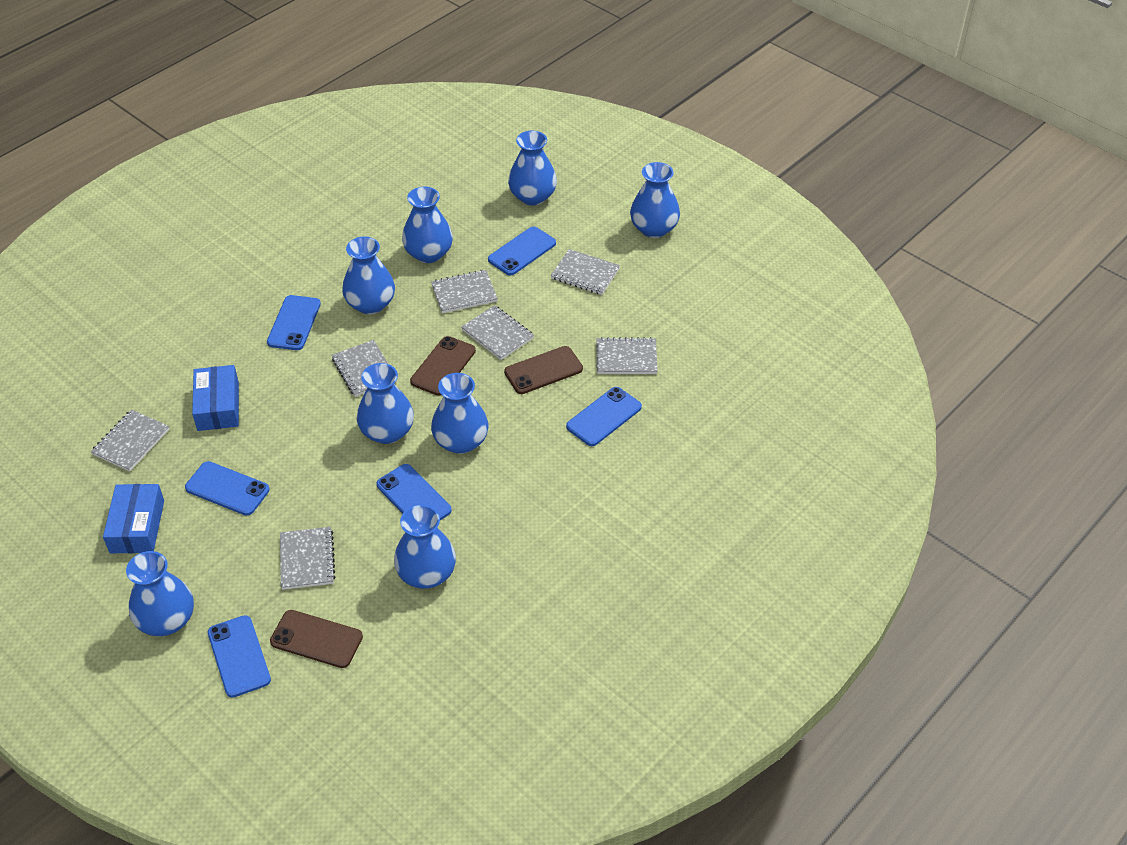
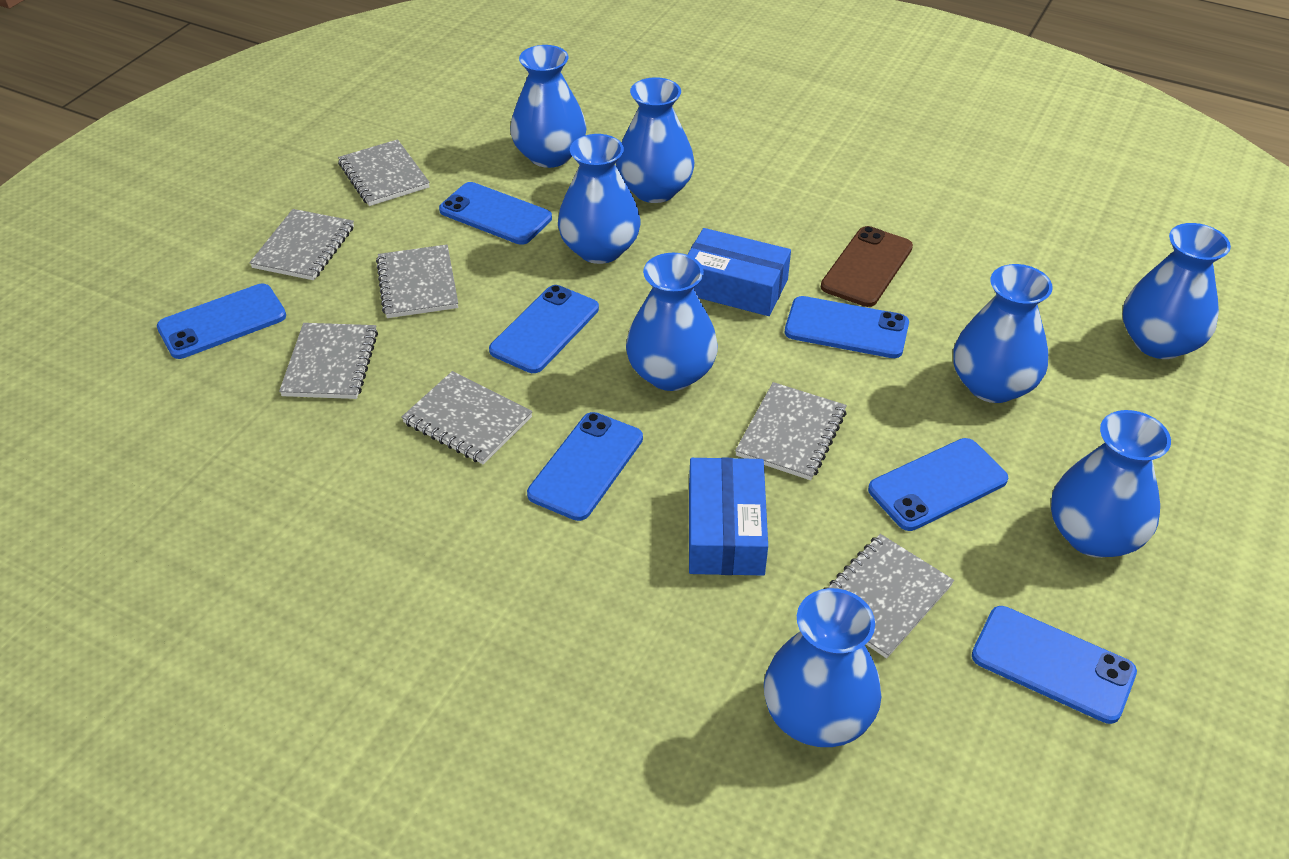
blue phone: [185,461,270,516] [208,615,271,698] [267,295,321,350] [377,464,452,520] [488,227,556,275] [566,387,642,446] = 6 -> [157,284,286,359] [439,182,552,245] [489,285,599,373] [527,412,643,521] [785,296,909,358] [868,438,1008,531] [972,606,1137,724] = 7
brown phone: [270,610,363,668] [410,336,476,396] [504,346,583,394] = 3 -> [821,226,913,307] = 1

